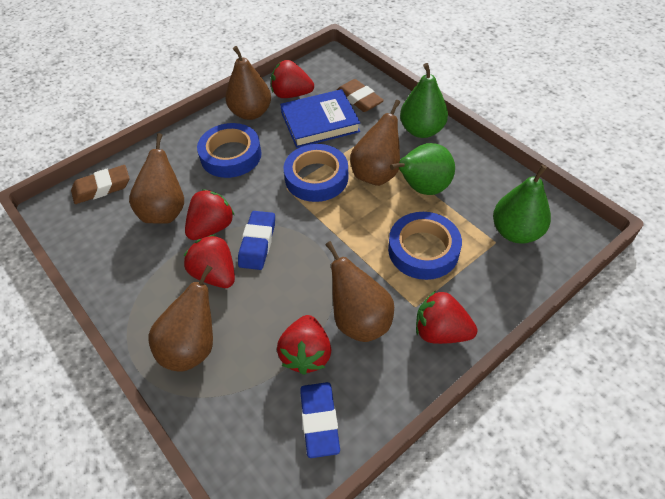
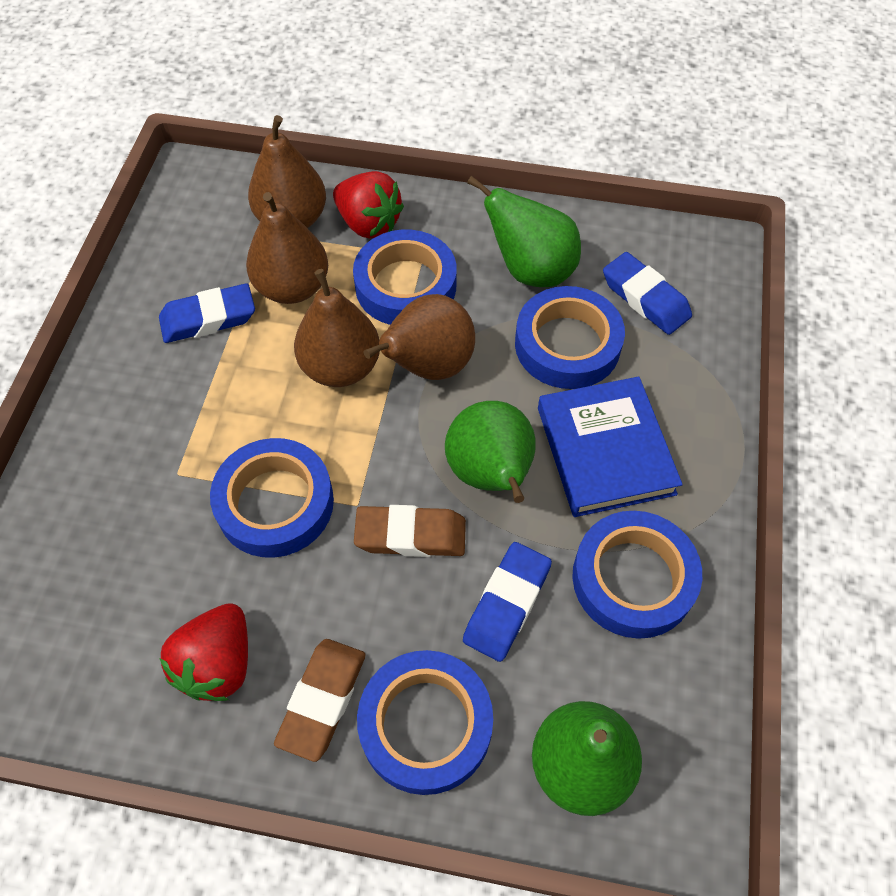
blue eraser: [238,211,275,270] [300,382,340,458] = 2 -> [159,283,255,343] [463,542,552,662] [603,252,692,335] = 3
blue tape: [197,123,261,178] [284,144,348,202] [388,212,462,280] = 3 -> [210,438,334,558] [353,230,457,325] [357,650,493,795] [515,286,625,389] [572,511,702,639] = 5
brown pear: [129,133,184,224] [148,265,213,372] [225,46,271,120] [326,241,394,342] [350,100,400,186] = 5 -> [246,192,328,304] [248,115,326,228] [294,269,380,387] [363,294,475,380] = 4
red strawberry: [184,234,235,288] [185,189,235,240] [271,60,314,98] [277,315,331,375] [416,291,477,344] = 5 -> [159,603,248,701] [333,171,404,239] = 2

